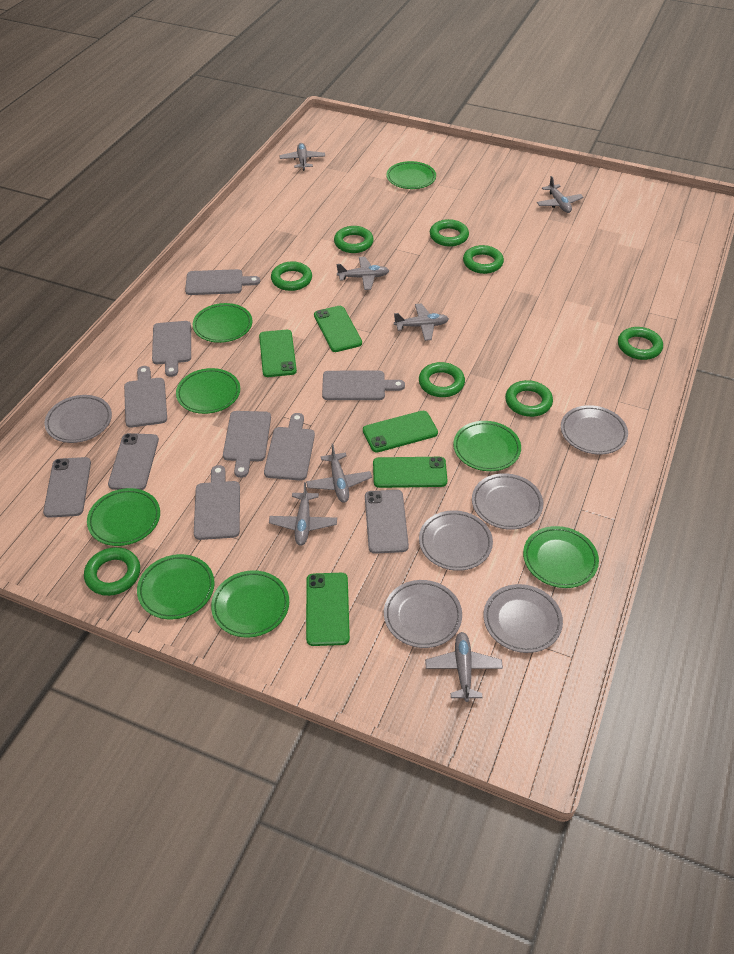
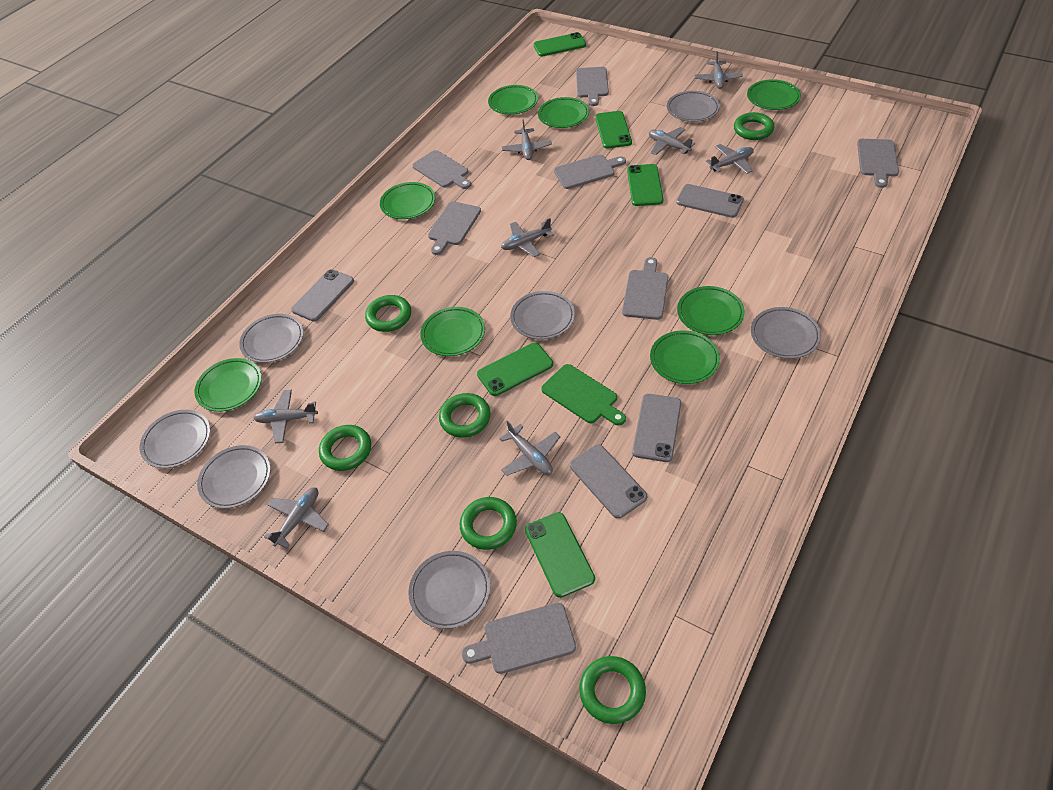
green cutting board: none = 0 -> [541,364,626,425] = 1
green ring: [84,547,140,596] [271,261,312,291] [334,226,374,253] [419,362,465,397] [430,219,469,247] [463,245,504,274] [505,380,553,417] [618,327,663,360] = 8 -> [319,425,371,471] [365,295,411,332] [439,393,491,438] [460,497,517,550] [579,656,646,724] [734,112,774,140] = 6
grey phone: [43,457,91,518] [108,433,159,490] [365,490,409,554] = 3 -> [291,269,354,322] [570,444,647,519] [632,394,681,462] [676,184,744,218] = 4
grey plane: [269,482,337,546] [279,143,325,171] [306,444,372,503] [336,257,389,290] [394,303,449,341] [425,632,503,702] [537,176,584,213] = 7 -> [253,390,318,443] [264,487,329,548] [499,421,560,476] [501,218,554,257] [502,119,552,160] [649,127,695,155] [694,51,743,89] [706,144,754,174] = 8
grey plate: [44,395,112,443] [384,580,462,648] [419,510,493,571] [472,473,543,530] [483,584,563,653] [561,405,628,455] = 6 -> [139,410,210,468] [197,445,271,509] [239,314,304,363] [408,551,490,629] [510,291,575,340] [667,91,720,122] [751,307,821,359] = 7

